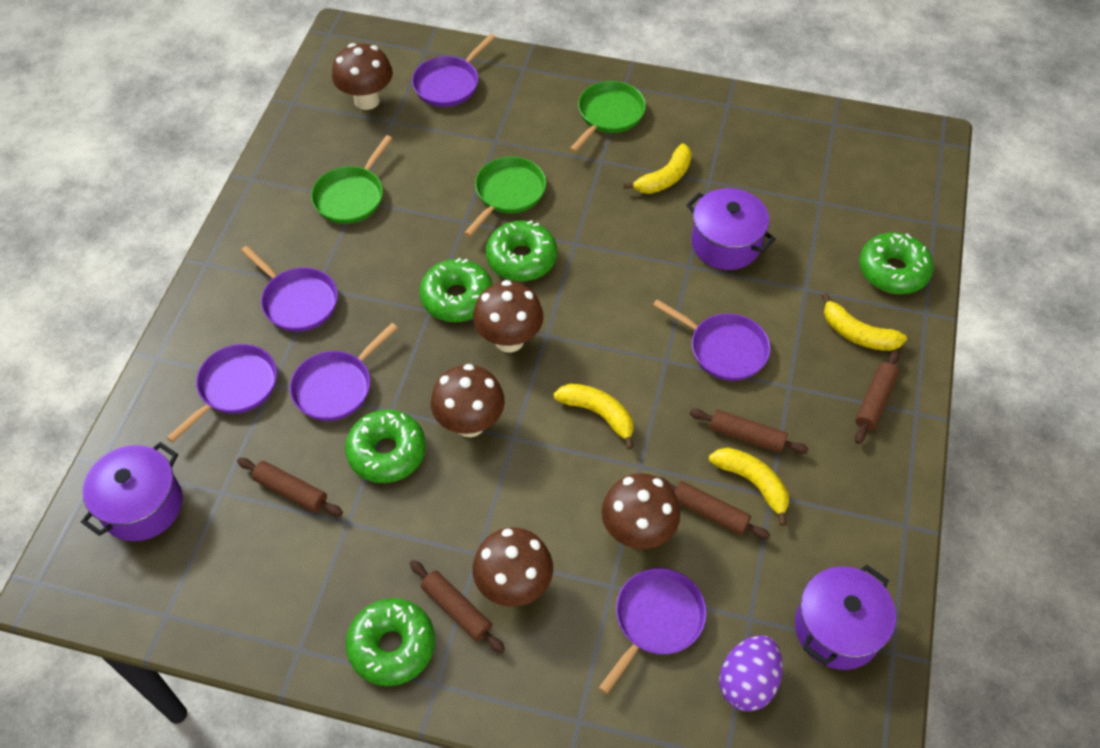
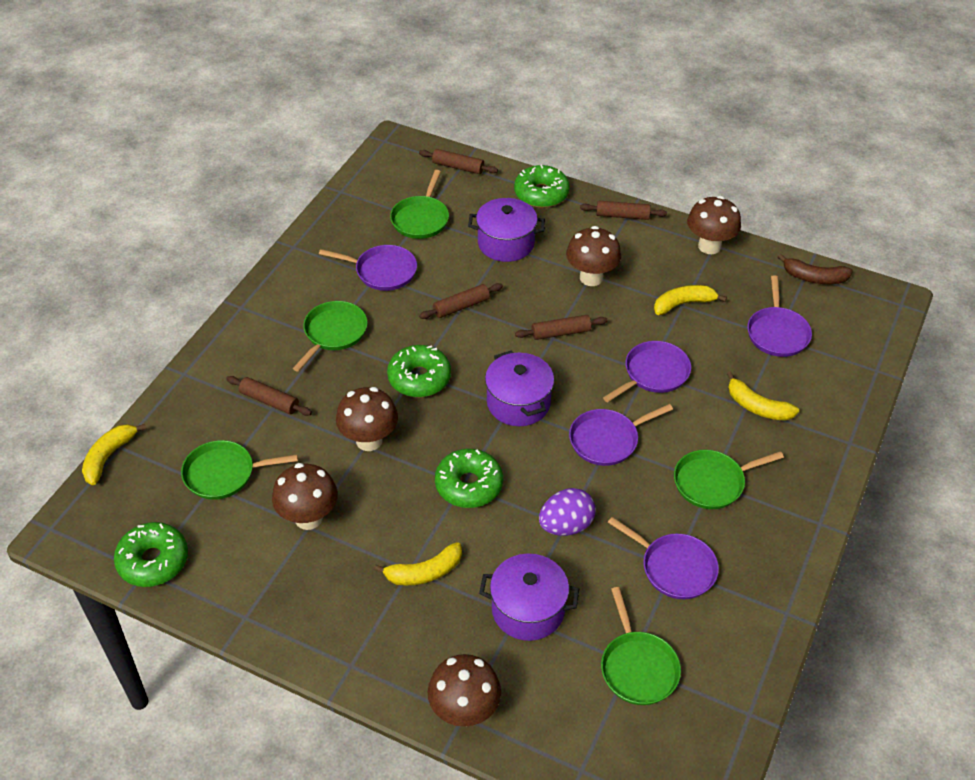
brown banana: none = 0 -> [778,254,853,284] = 1
green donut: [345,409,426,483] [346,598,435,686] [420,258,493,322] [486,220,557,281] [859,233,934,294] = 5 -> [114,522,188,587] [387,345,451,397] [435,449,503,508] [514,165,570,208] = 4
green pan: [311,135,393,224] [464,157,546,237] [570,81,646,152] = 3 -> [181,440,298,500] [293,301,368,372] [390,170,449,239] [601,587,681,705] [674,450,784,509] = 5
purple pan: [167,344,277,442] [241,246,338,332] [290,323,398,421] [412,34,496,107] [599,568,707,694] [653,299,771,381] = 6 -> [319,245,417,291] [569,404,673,466] [603,341,691,402] [608,517,719,599] [747,275,812,357] = 5

